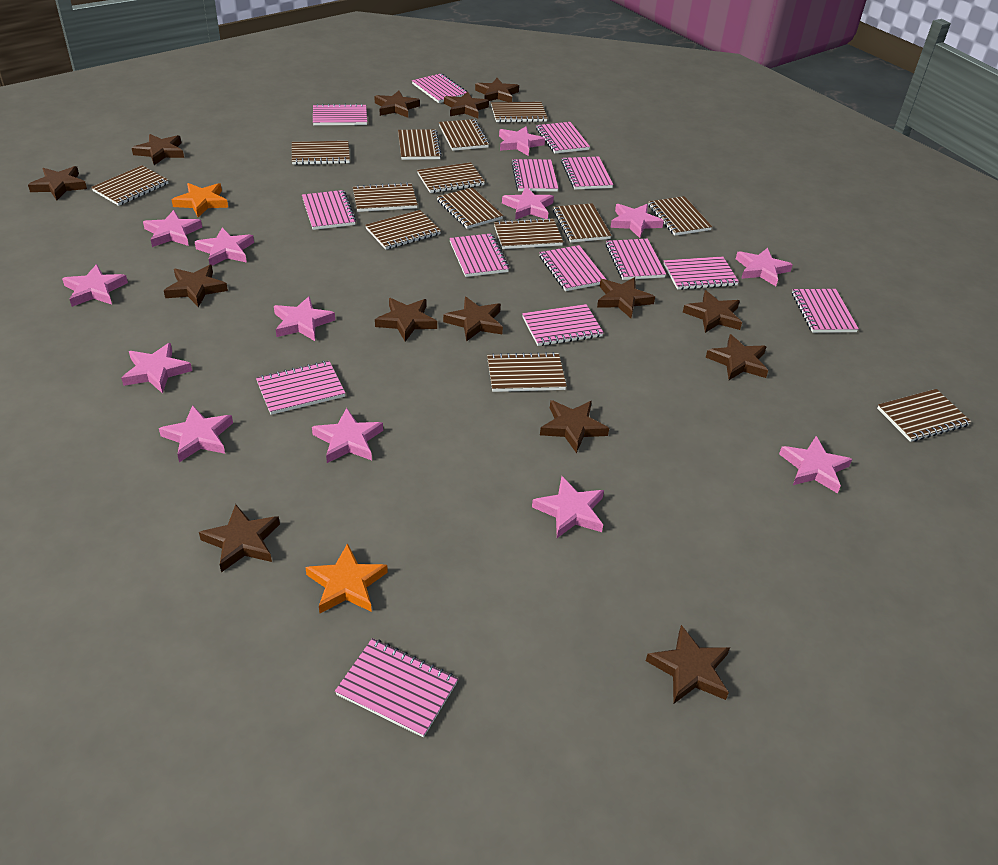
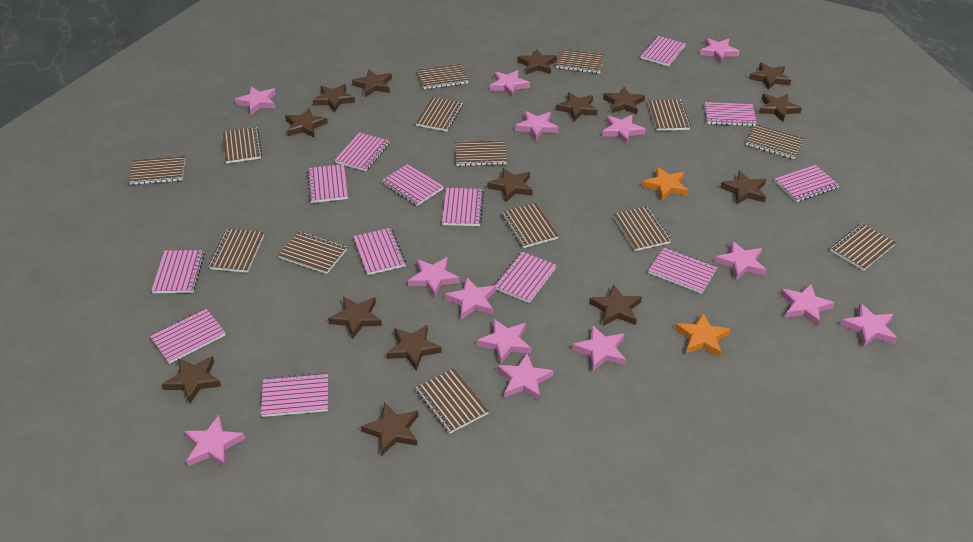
brown star: [28,166,87,200] [132,134,184,165] [164,265,228,307] [199,504,280,572] [374,91,420,118] [375,298,437,342] [443,297,503,341] [444,91,489,118] [475,78,519,102] [540,400,609,453] [597,277,655,318] [646,625,730,704] [683,290,742,333] [706,334,768,380] = 14 -> [162,356,221,404] [285,108,328,137] [313,84,355,112] [328,296,382,339] [352,70,392,97] [361,403,418,456] [386,325,442,370] [488,168,533,202] [517,49,557,74] [556,92,598,121] [589,284,642,326] [603,87,645,114] [720,171,766,204] [749,63,791,90] [759,94,802,122] = 15
pink notebook: [256,361,345,415] [302,190,356,230] [313,104,367,125] [335,638,458,738] [412,73,467,103] [449,233,509,277] [511,159,558,191] [522,304,604,346] [536,122,590,154] [539,245,607,291] [561,156,614,190] [606,239,666,280] [664,256,739,290] [792,289,859,333] = 14 -> [150,308,225,364] [151,250,205,293] [261,372,328,417] [307,164,348,203] [335,132,389,171] [353,228,406,275] [381,164,444,206] [442,188,484,226] [494,251,557,303] [640,36,686,66] [648,247,717,294] [705,102,757,126] [774,165,839,202] = 13
pink star: [62,264,128,307] [121,343,192,394] [143,210,202,247] [159,405,233,462] [195,228,254,266] [274,296,335,341] [312,408,383,463] [499,126,545,156] [502,186,554,220] [532,476,604,538] [610,204,664,238] [736,248,793,286] [779,436,852,494] = 13 -> [184,415,245,468] [235,87,276,115] [408,257,459,297] [445,278,496,320] [477,318,531,364] [490,70,530,97] [497,353,553,401] [515,111,558,140] [572,325,626,371] [602,115,645,145] [700,38,740,63] [715,241,766,280] [780,283,835,326] [841,303,898,347] = 14

